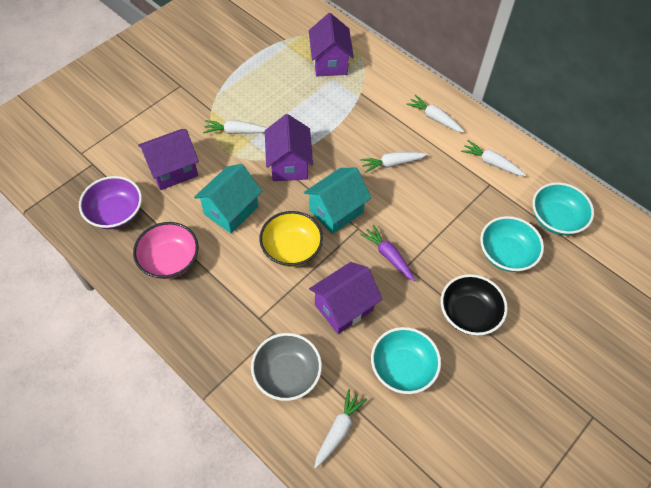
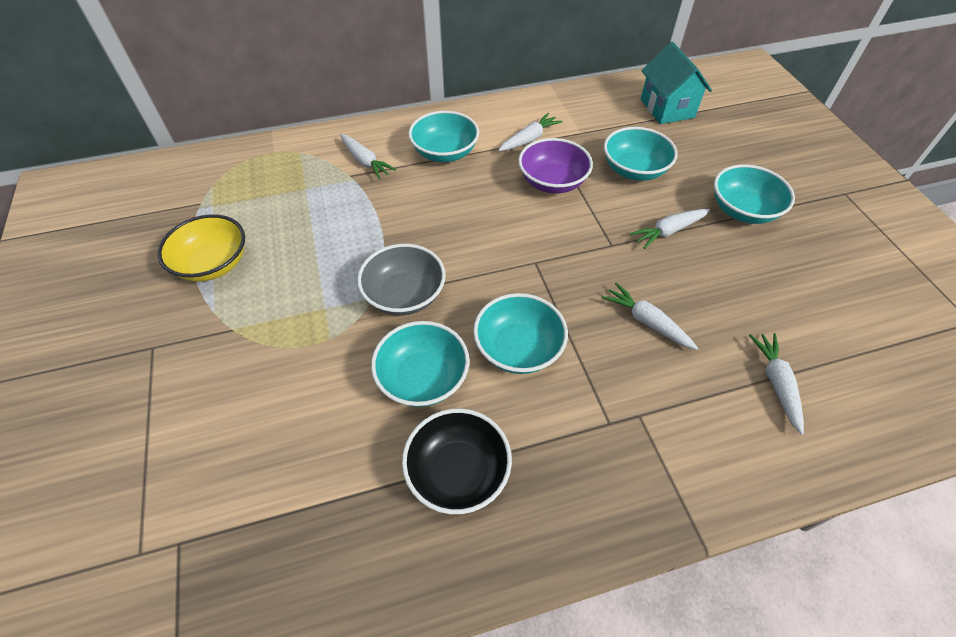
pink bowl: [133,222,198,279] = 1 -> none = 0
purple carrot: [360,224,415,281] = 1 -> none = 0
purple house: [138,129,199,190] [265,114,313,181] [309,13,354,76] [309,262,382,334] = 4 -> none = 0
turquoise bowl: [371,327,441,394] [480,216,544,272] [532,182,594,235] = 3 -> [371,321,469,407] [408,111,479,162] [473,293,568,374] [604,127,678,181] [714,164,795,224] = 5
turquoise house: [194,164,262,233] [304,168,371,234] = 2 -> [641,42,712,124] = 1

